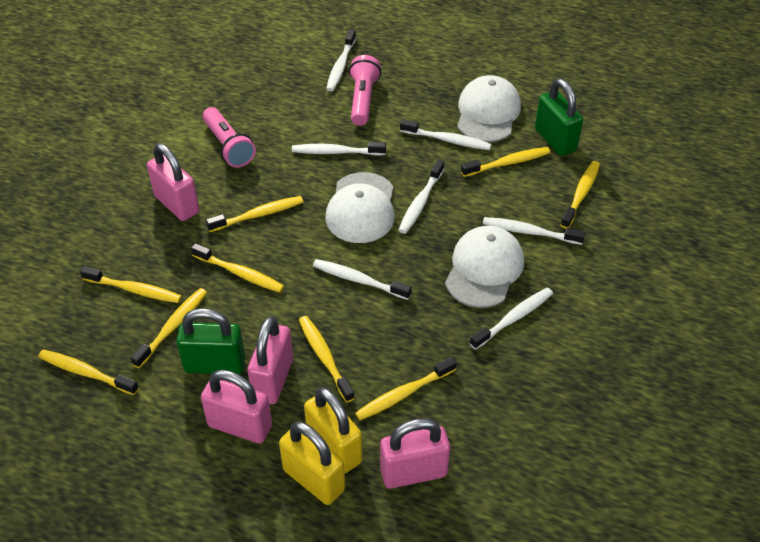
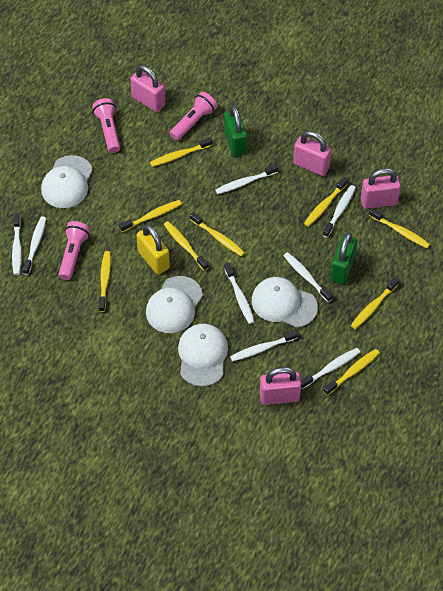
pink flashlight: [202,107,256,168] [349,55,381,126] = 2 -> [58,221,90,280] [92,98,120,153] [170,92,217,141] = 3
white cap: [326,172,395,243] [445,226,524,308] [457,75,521,142] = 3 -> [41,155,93,208] [146,276,203,333] [178,324,228,387] [252,277,318,328] = 4
white toothbrush: [292,142,386,156] [313,259,412,300] [326,29,356,91] [399,160,444,234] [400,119,491,150] [470,288,553,350] [483,217,585,245] = 7 -> [12,213,22,275] [22,216,46,275] [215,164,278,194] [224,263,255,324] [230,330,299,361] [283,252,333,302] [301,348,360,389] [323,185,356,238] = 8
yellow padlock: [279,421,345,505] [304,387,362,473] = 2 -> [136,224,170,275] = 1

